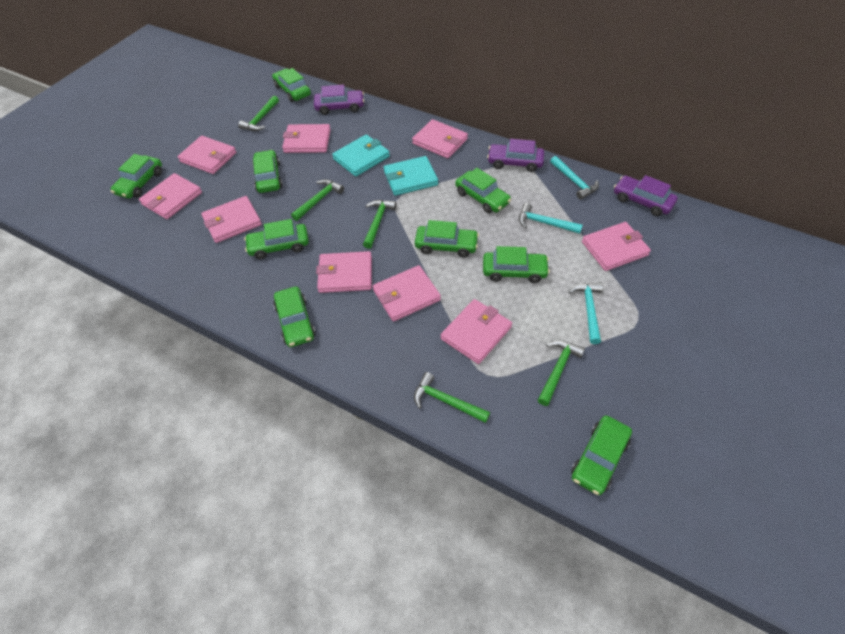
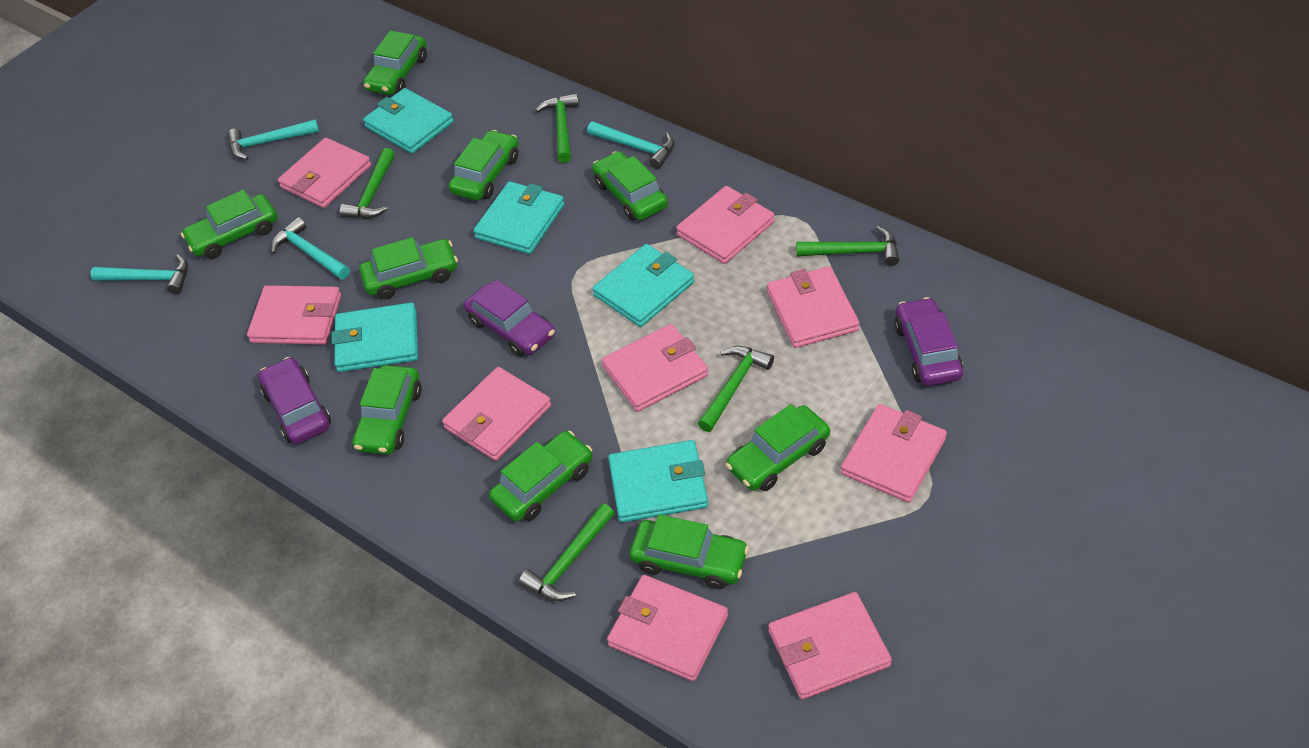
turquoise hammer: [519,203,583,234] [550,156,599,199] [569,283,603,344] = 3 -> [91,255,188,294] [227,119,319,160] [271,217,350,279] [587,121,675,169] = 4
turquoise wallet: [332,134,390,177] [384,156,438,196] = 2 -> [331,302,418,372] [363,88,454,154] [473,181,565,254] [592,244,694,327] [608,440,708,523] = 5

